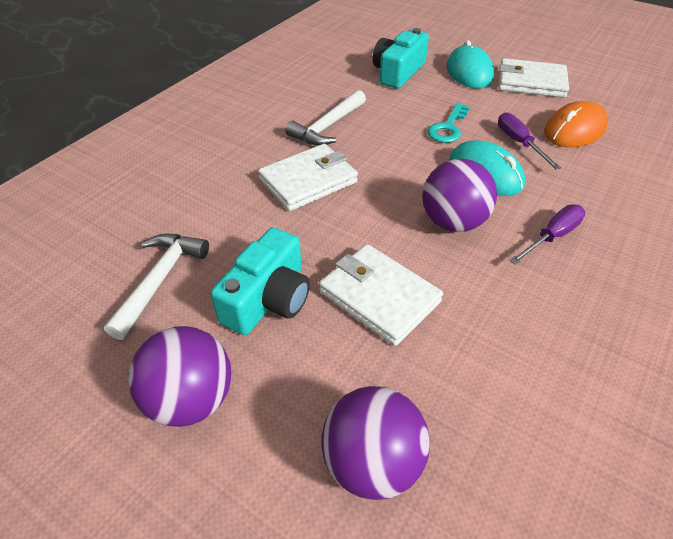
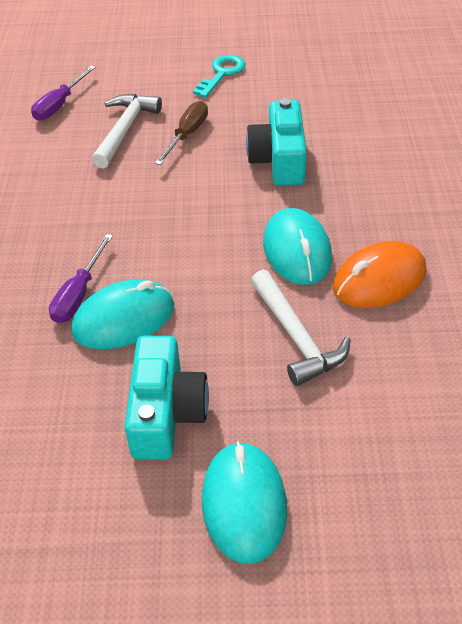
brown screwdriver: none = 0 -> [155,101,208,165] = 1
purple ball: [128,326,231,427] [321,386,430,500] [422,159,497,232] = 3 -> none = 0
turquoise mouse: [446,40,494,88] [449,140,525,196] = 2 -> [71,280,174,349] [202,441,288,564] [263,208,332,285] = 3
white wallet: [258,144,358,211] [319,244,443,346] [499,58,569,98] = 3 -> none = 0

